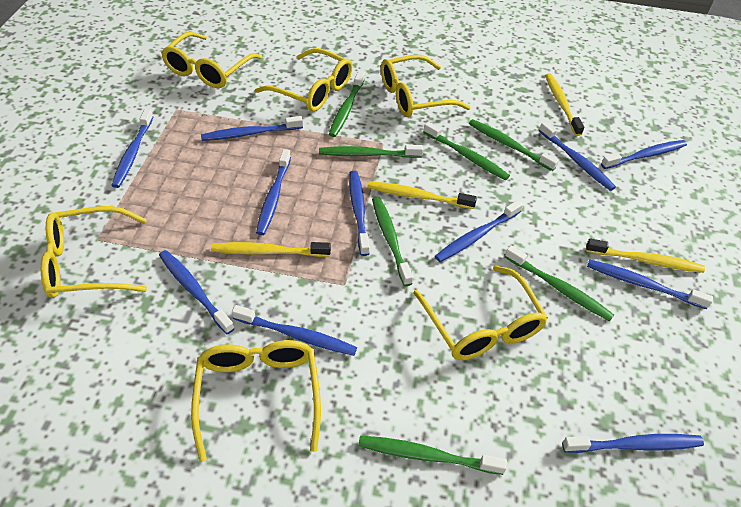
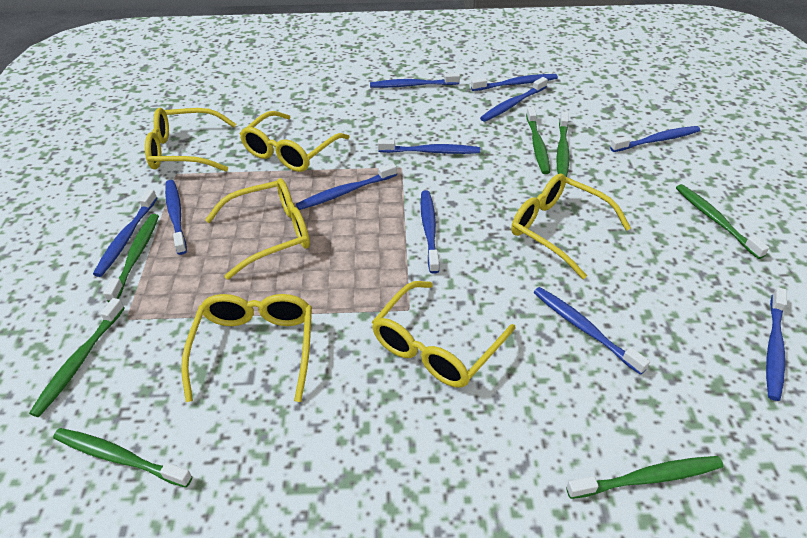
yellow toothbrush: [211,242,331,257] [367,181,477,209] [545,73,584,136] [586,239,705,273] = 4 -> none = 0

